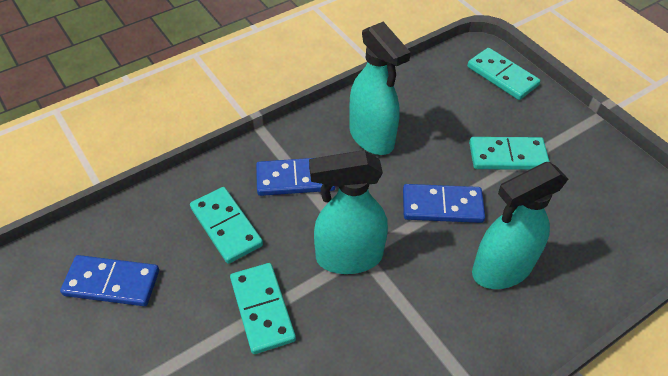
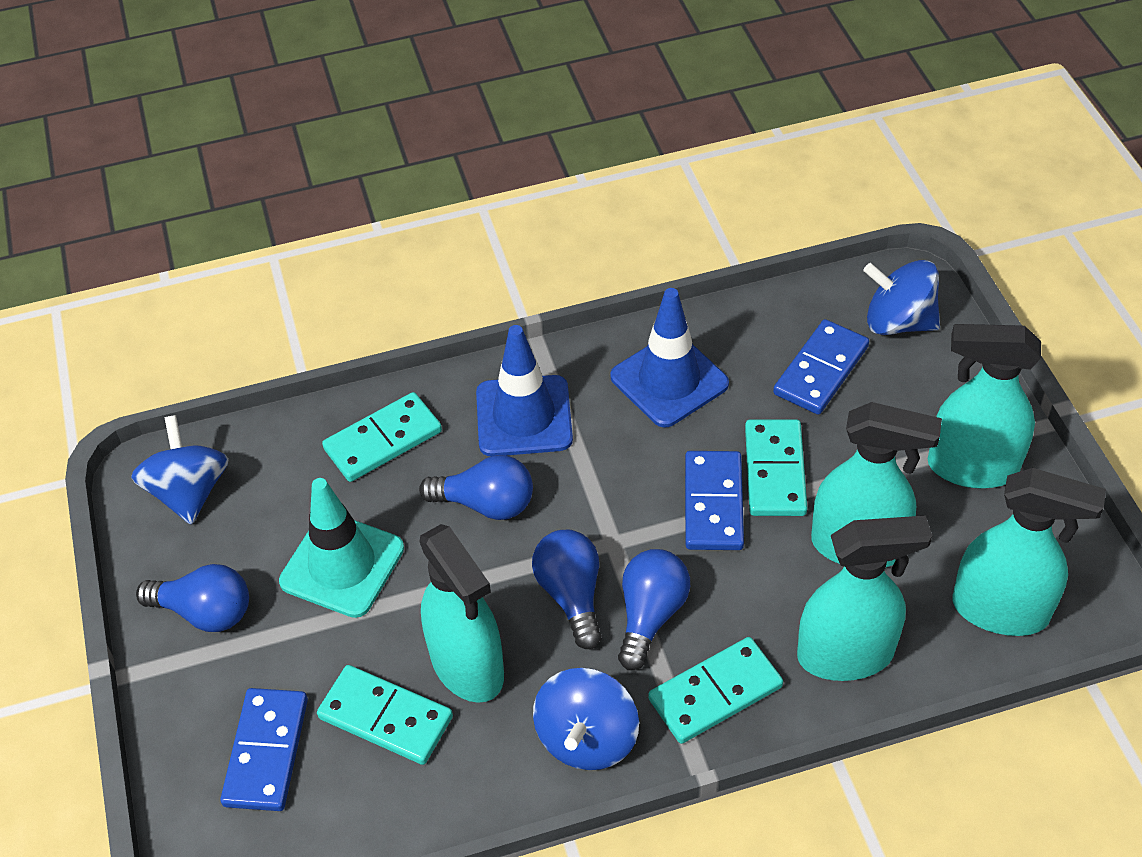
blue light bulb: none = 0 -> [136,564,249,632] [419,455,533,520] [532,530,602,649] [618,549,690,670] = 4
blue spinning top: none = 0 -> [131,415,229,525] [533,668,639,770] [863,260,940,335] = 3
blue traffic cone: none = 0 -> [476,325,573,456] [610,288,729,428] = 2
turquoise spray bottle: [309,150,388,274] [349,22,411,155] [472,162,568,289] = 3 -> [419,524,504,703] [797,515,932,681] [811,402,942,567] [928,324,1041,488] [952,468,1106,636] = 5
turquoise traffic cone: none = 0 -> [279,478,404,618] = 1

